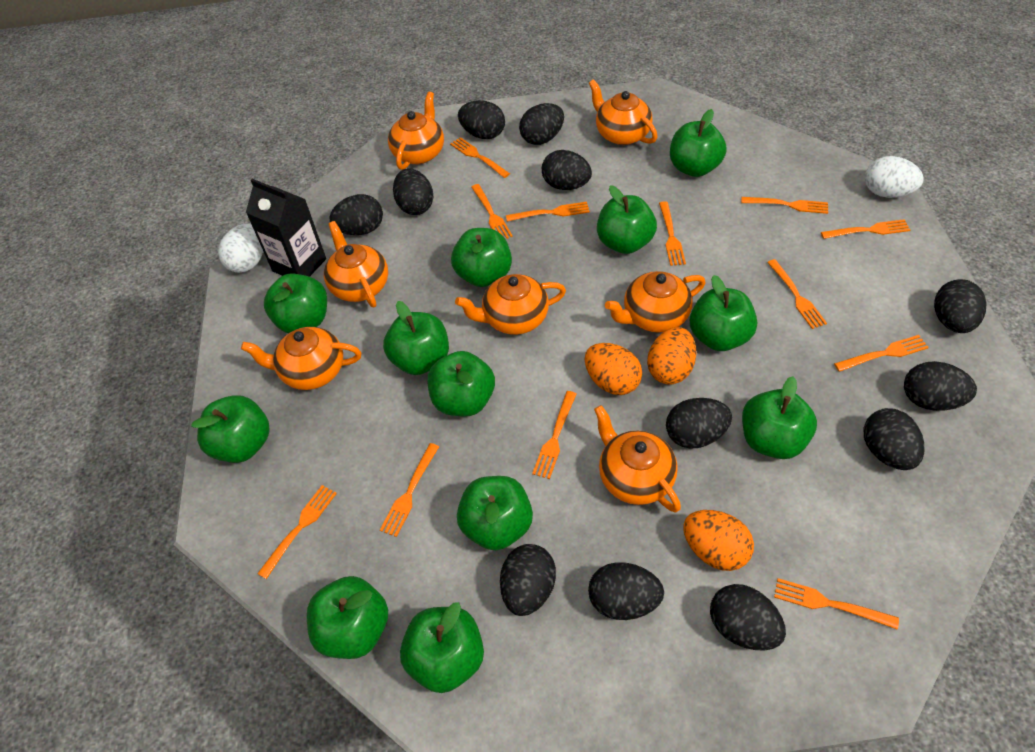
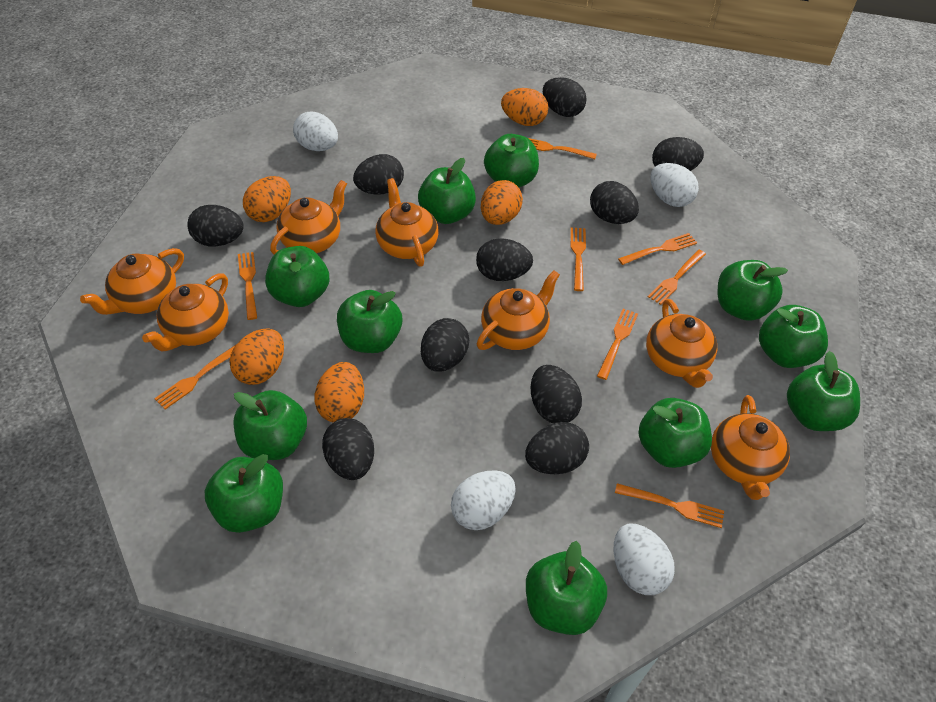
black carton: [246,179,326,277] = 1 -> none = 0
black egg: [329,194,383,235] [393,168,433,215] [458,100,505,139] [500,544,556,616] [519,103,564,145] [542,150,592,190] [588,562,664,620] [666,398,732,448] [710,584,786,651] [864,408,924,470] [904,361,977,411] [934,279,987,333] = 12 -> [187,205,244,247] [322,418,374,480] [353,154,404,195] [421,318,469,372] [476,238,533,281] [525,422,589,474] [530,365,582,423] [543,77,587,117] [590,181,639,224] [652,137,704,171] = 10
green apple: [191,395,270,463] [264,273,327,333] [307,576,388,659] [383,301,449,375] [400,602,484,693] [428,351,495,416] [451,228,512,287] [457,476,533,550] [597,185,657,254] [670,109,726,177] [690,275,757,351] [742,376,817,459] = 12 -> [205,454,283,533] [234,390,307,460] [265,246,330,307] [337,290,402,353] [418,158,476,224] [484,134,539,187] [526,541,607,635] [639,398,712,468] [718,260,788,321] [759,305,828,368] [787,351,860,431] = 11
orange egg: [584,343,642,395] [647,327,696,385] [683,510,754,571] = 3 -> [230,328,284,385] [243,176,291,222] [314,362,364,422] [481,180,523,225] [501,88,548,126] = 5
orange fork: [257,485,337,579] [380,443,439,537] [450,137,510,178] [471,184,513,239] [506,202,590,222] [532,391,576,479] [659,201,686,266] [741,197,828,214] [767,259,827,329] [774,578,899,630] [821,219,910,239] [834,335,929,372] = 12 -> [154,344,237,409] [238,252,257,320] [528,138,597,159] [571,227,586,291] [597,309,638,380] [615,483,724,528] [618,233,697,265] [648,250,706,305] = 8
white egg: [218,223,263,273] [865,156,924,198] = 2 -> [293,112,338,151] [451,470,516,530] [614,524,675,595] [650,163,699,207] = 4

